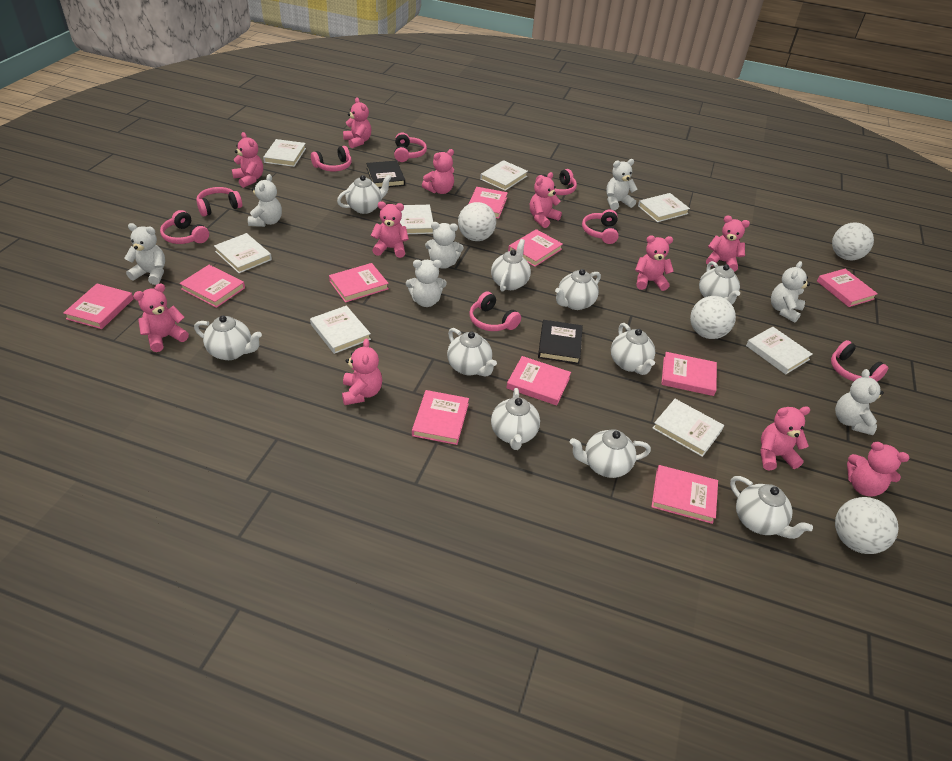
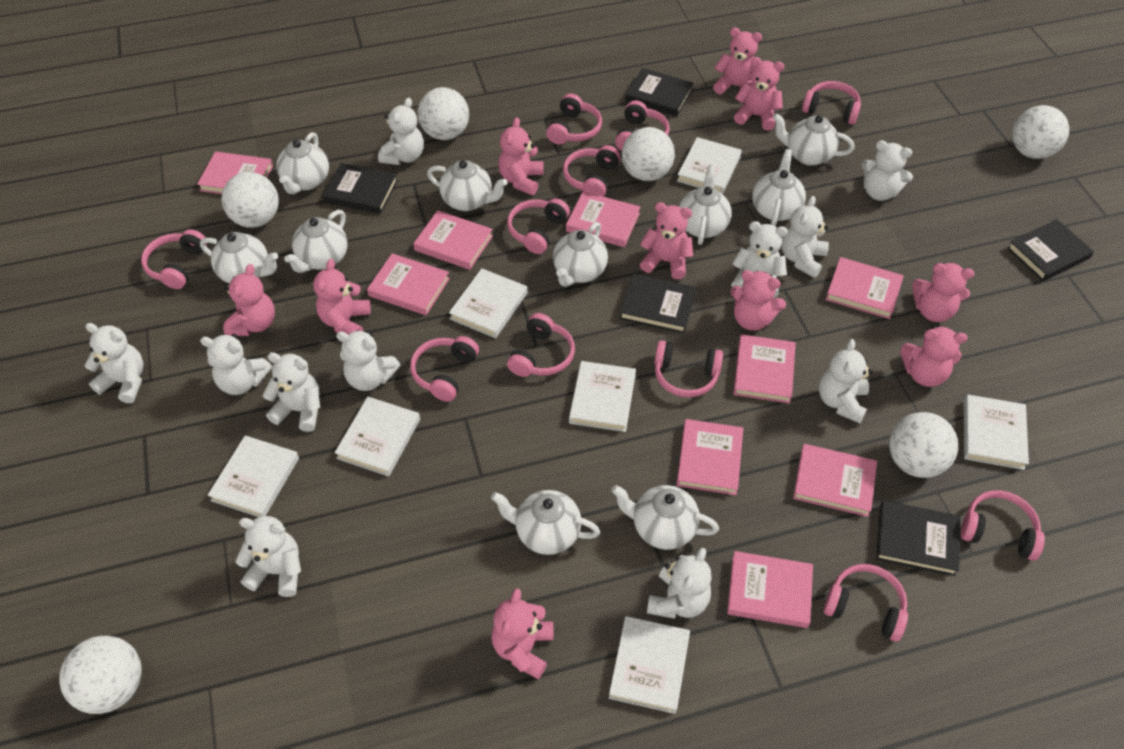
black book: [366,160,405,188] [538,320,583,364] = 2 -> [323,163,398,214] [620,274,696,333] [625,68,694,116] [876,500,960,576] [1007,219,1094,281] = 5
pink book: [63,284,134,329] [179,265,245,308] [329,263,389,303] [412,390,469,445] [469,187,508,219] [507,356,571,406] [508,229,563,267] [651,465,718,524] [661,352,717,396] [817,269,878,307] = 10 -> [197,152,273,194] [367,253,450,315] [413,210,493,270] [566,191,640,247] [676,419,743,495] [727,551,813,628] [733,334,796,403] [793,444,877,517] [826,257,904,319] = 9
pink headphones: [160,210,209,244] [196,187,242,216] [311,146,352,171] [394,133,427,162] [469,291,521,331] [536,169,577,195] [582,209,619,244] [831,340,888,381] = 8 -> [141,229,207,289] [410,336,479,402] [507,198,570,254] [507,313,575,377] [546,93,602,144] [563,145,620,196] [615,100,670,151] [654,340,723,397] [802,81,861,124] [823,564,908,642] [961,490,1045,561] = 11
pink teddy bear: [133,283,189,352] [232,132,263,188] [342,338,382,405] [343,97,371,148] [371,201,409,258] [422,149,454,194] [530,172,562,228] [635,235,674,291] [706,215,750,272] [760,406,810,470] [847,442,909,496] = 11 -> [223,264,275,336] [313,259,371,334] [491,588,554,679] [498,117,544,195] [640,202,693,279] [713,27,762,94] [730,270,786,331] [734,57,784,130] [900,326,968,387] [912,263,974,322] = 10
white ball: [458,202,496,241] [690,296,736,339] [832,223,874,260] [835,497,899,554] = 4 -> [59,636,142,714] [221,172,279,228] [418,87,469,140] [622,127,675,181] [889,412,958,478] [1012,105,1069,159] = 6
white book: [214,233,272,273] [263,139,306,167] [310,305,371,354] [399,205,434,234] [480,160,528,191] [638,193,690,222] [652,399,724,457] [746,327,813,375] = 8 -> [208,435,299,517] [335,397,420,477] [449,268,528,338] [569,361,636,432] [609,616,690,714] [677,137,742,194] [964,395,1029,470] = 7
white teddy bear: [124,223,165,285] [248,174,282,227] [406,260,447,307] [425,222,463,269] [606,159,637,210] [771,261,810,323] [835,369,884,435] = 7 -> [85,323,143,403] [200,334,272,395] [235,516,301,597] [262,352,320,432] [336,330,400,391] [378,98,424,165] [647,548,712,619] [731,221,788,298] [782,196,829,278] [819,339,873,423] [861,140,913,201] = 11

